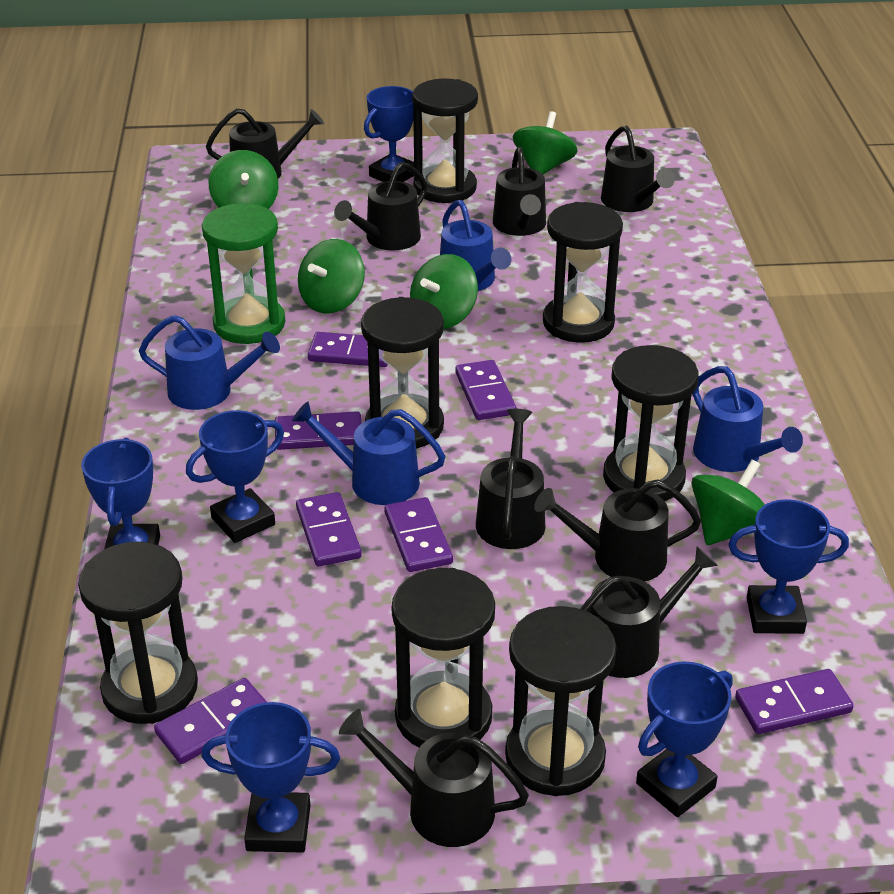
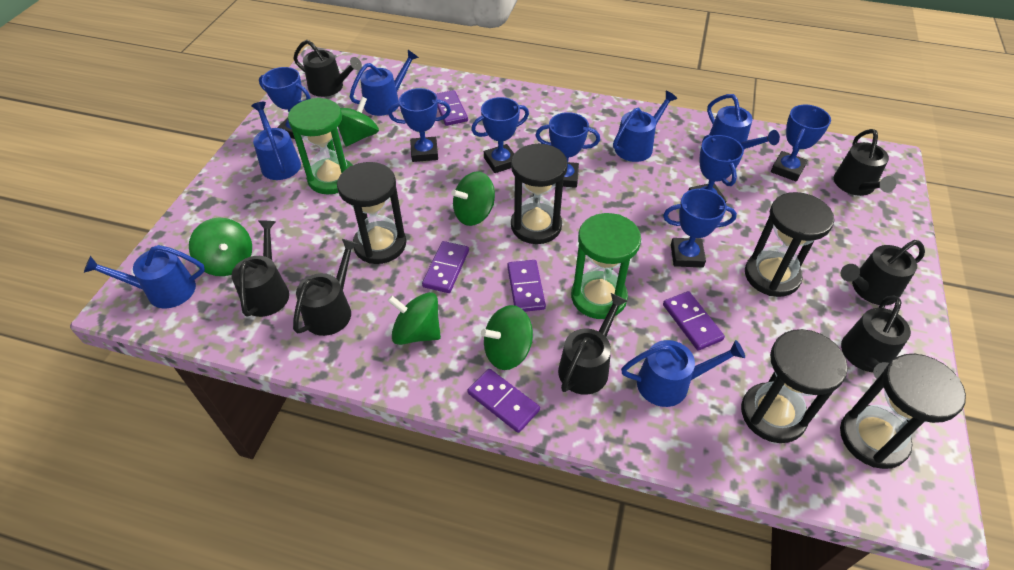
black hourglass: [78,542,198,724] [361,297,444,449] [392,568,495,747] [412,78,478,203] [505,606,617,796] [543,202,623,343] [603,345,699,501] = 7 -> [337,162,406,264] [511,143,568,244] [741,329,848,443] [745,192,834,297] [840,354,966,469] = 5
black watering can: [206,108,324,179] [334,162,427,251] [339,709,529,847] [476,409,545,549] [493,147,546,236] [534,479,701,582] [580,546,718,678] [601,125,675,212] = 8 -> [232,220,289,317] [293,40,362,97] [293,239,359,336] [558,293,627,395] [834,129,896,196] [841,240,925,305] [841,295,911,379] = 7
blue trophy: [81,438,160,549] [186,410,284,543] [201,702,340,853] [364,86,414,182] [636,662,733,817] [728,499,849,634] = 6 -> [259,67,310,139] [388,88,451,162] [471,97,529,173] [536,112,600,188] [663,188,737,268] [688,135,744,203] [771,105,831,182] = 7
blue watering can: [139,315,280,410] [292,402,446,505] [440,200,511,291] [692,366,803,472] = 4 -> [84,245,205,308] [252,102,301,180] [350,50,419,116] [613,91,678,162] [621,340,745,407] [707,94,780,150] = 6
green hourglass: [202,203,285,344] = 1 -> [288,98,353,194] [571,213,641,319] = 2
purple domino: [154,678,267,764] [275,411,362,450] [296,492,362,566] [308,332,388,367] [384,497,453,572] [455,360,516,420] [735,669,854,734] = 7 -> [422,241,469,293] [436,90,468,126] [467,369,540,433] [507,260,546,312] [663,291,725,351] = 5

